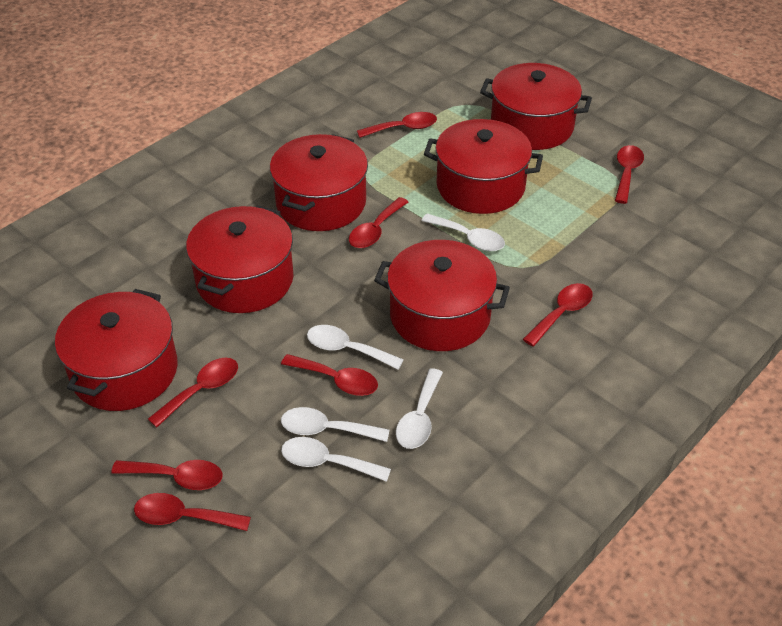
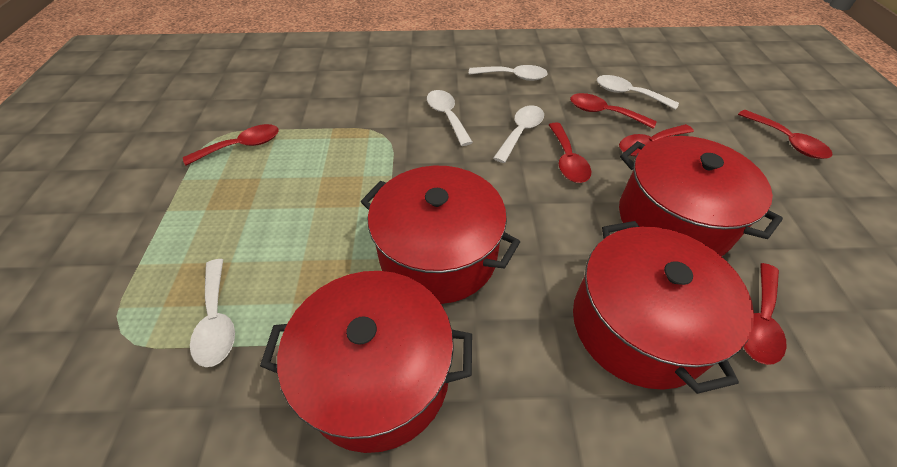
red pot: [55,289,178,411] [186,205,294,313] [270,134,368,231] [374,240,510,351] [424,119,543,214] [480,63,592,150] = 6 -> [260,271,472,453] [361,166,520,304] [573,221,754,394] [619,136,783,256] = 4
red spoon: [111,460,223,490] [134,493,251,531] [148,358,238,428] [281,354,378,396] [349,197,408,248] [357,112,437,138] [523,283,593,346] [615,145,644,204] = 8 -> [183,124,279,166] [549,122,591,183] [570,93,657,129] [619,124,694,156] [738,110,832,159] [743,263,787,365] = 6

